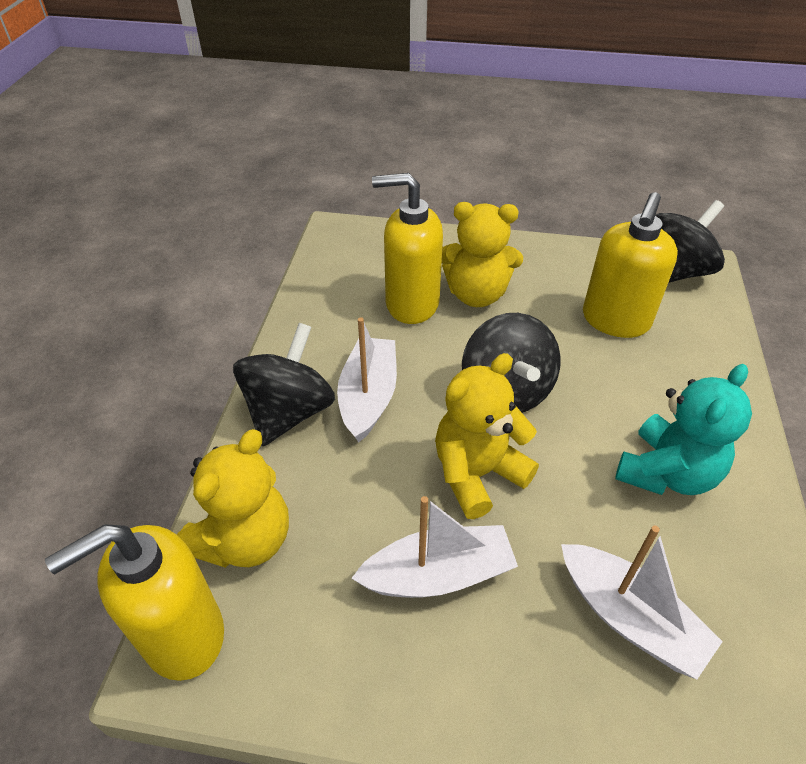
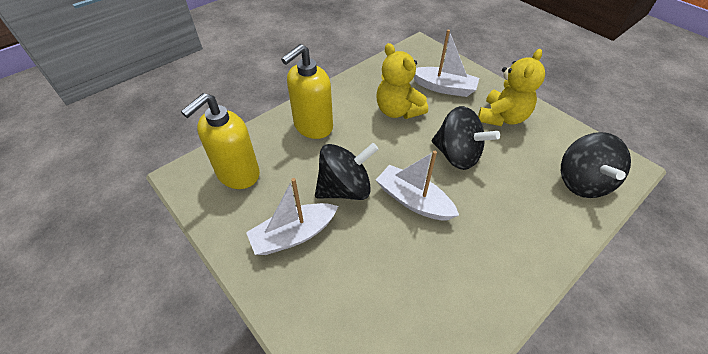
turquoise teddy bear: [615,364,752,495] = 1 -> none = 0
yellow soap dispenser: [45,524,224,681] [372,173,443,324] [583,192,678,338] = 3 -> [181,93,260,189] [281,44,333,139] = 2
yellow teddy bear: [177,429,289,568] [435,353,539,519] [442,202,523,307] = 3 -> [376,43,428,119] [478,49,545,126] = 2

